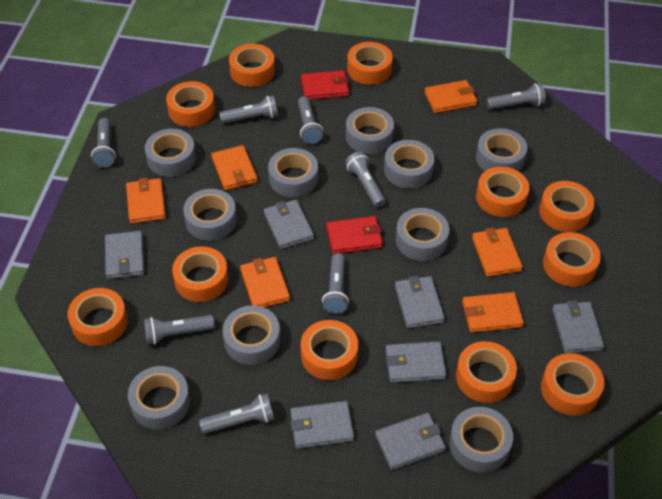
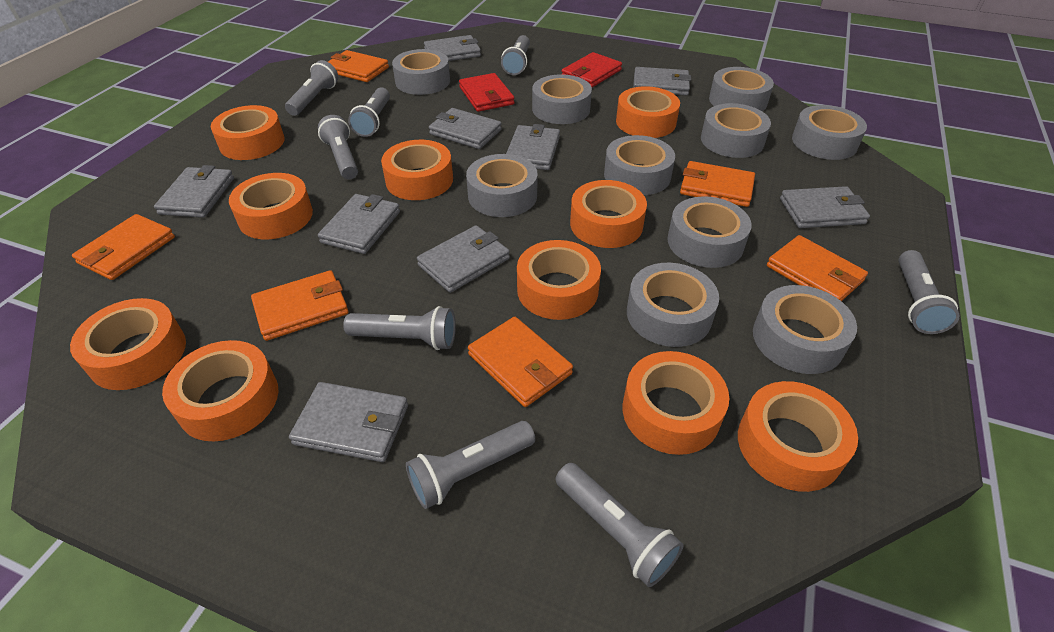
grey wallet: [105,231,144,279] [264,200,314,249] [290,401,354,449] [375,413,446,470] [386,342,447,383] [395,276,445,328] [552,300,604,353] = 7 -> [154,165,234,218] [289,382,408,462] [318,194,400,254] [417,225,510,293] [424,35,481,61] [429,108,502,149] [506,124,560,170] [633,67,691,95] [780,186,870,228] = 9
orange tape: [67,288,128,346] [166,81,215,127] [172,246,229,302] [229,43,275,87] [301,320,358,380] [347,42,393,85] [456,341,517,403] [476,167,529,217] [539,181,595,232] [541,353,604,416] [543,232,601,287] = 11 -> [70,298,186,390] [162,340,279,441] [211,105,285,160] [229,173,313,239] [381,140,453,200] [517,240,601,320] [570,180,647,248] [616,86,680,138] [623,351,729,455] [738,381,858,492] = 10

